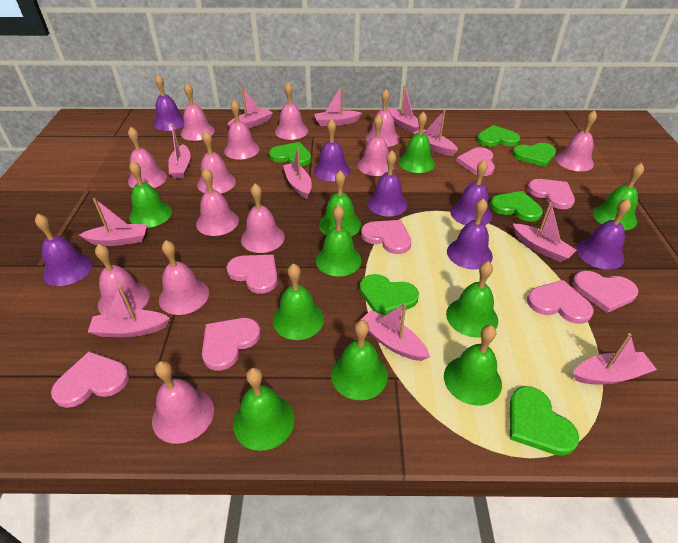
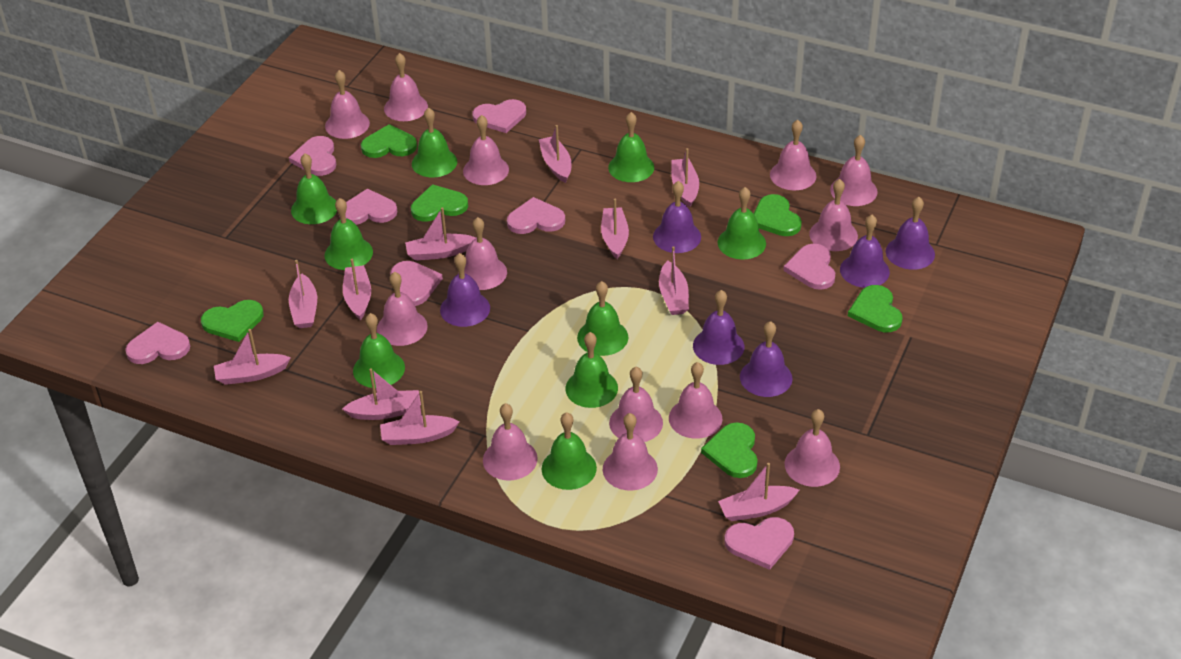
green bell: [129,160,172,228] [233,367,295,451] [273,263,324,340] [316,205,361,277] [319,171,361,237] [331,320,388,400] [399,111,435,173] [444,325,502,406] [446,261,498,337] [593,163,644,230] = 10 -> [291,154,337,224] [324,198,373,270] [353,313,405,388] [412,107,457,178] [541,412,597,490] [565,332,618,408] [577,281,628,356] [608,112,654,182] [718,187,766,259] = 9
purple bell: [35,214,93,286] [153,74,184,131] [314,119,351,181] [367,151,408,216] [447,198,493,270] [450,160,492,225] [576,199,631,270] = 7 -> [440,253,490,327] [653,181,701,253] [693,290,744,365] [740,321,793,397] [840,215,890,288] [886,197,935,270] = 6

